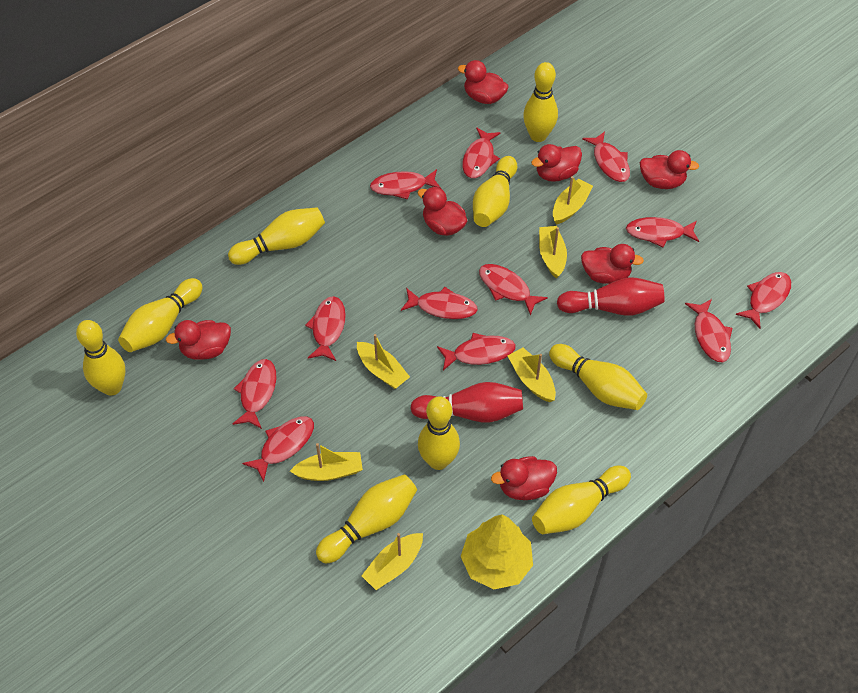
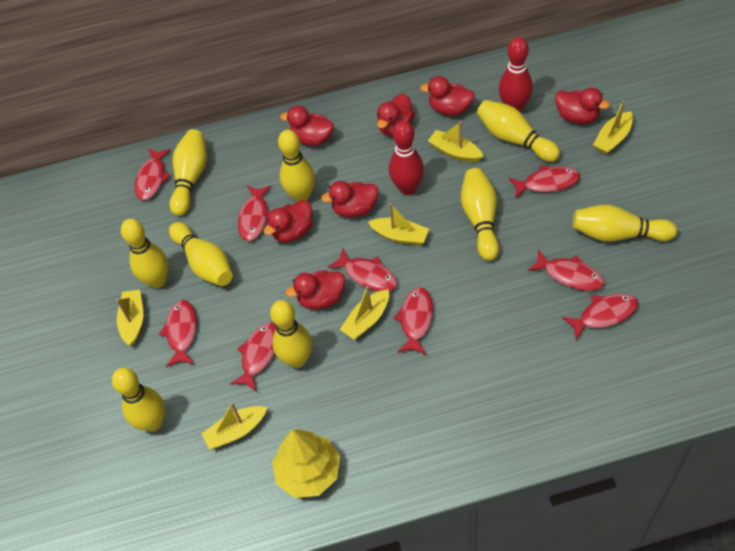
red fish: [233,359,276,429] [242,416,314,482] [305,296,346,361] [370,169,441,200] [401,287,478,319] [437,333,516,370] [462,127,501,178] [479,264,548,316] [582,131,630,182] [626,217,699,247] [685,299,732,362] [736,272,791,328] = 12 -> [135,148,171,200] [159,300,197,367] [230,322,276,391] [238,186,271,241] [328,248,397,291] [394,287,433,355] [508,165,580,198] [528,249,604,291] [562,294,638,340] = 9

